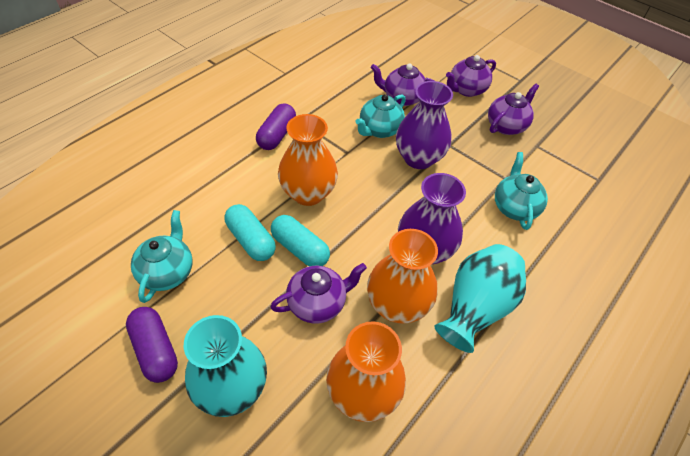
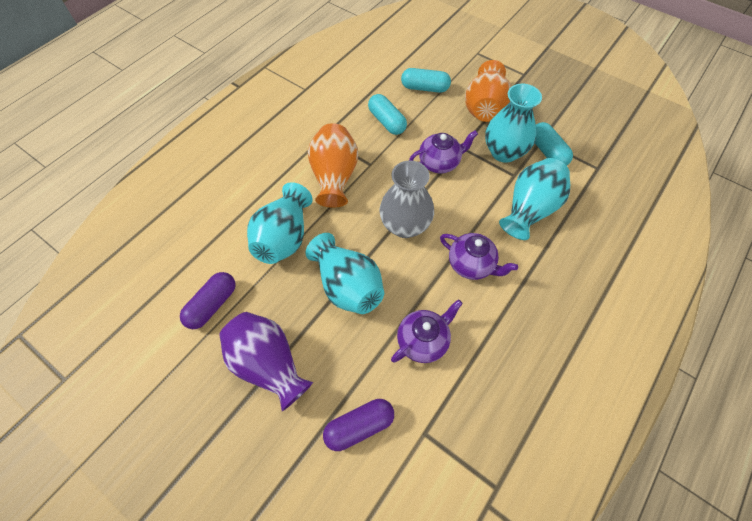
grey vase: none = 0 -> [379,161,434,238] = 1
orange vase: [278,114,338,206] [326,321,406,422] [367,229,438,324] = 3 -> [308,123,359,208] [465,60,511,122] = 2
purple teapot: [271,263,367,324] [370,63,434,106] [446,55,496,97] [488,83,539,135] = 4 -> [391,300,463,363] [409,130,478,173] [440,233,518,280] = 3
purple vase: [396,81,453,169] [398,173,466,264] = 2 -> [220,312,313,411] = 1
turquoise capsule: [224,204,276,261] [271,215,330,266] = 2 -> [368,94,407,135] [401,68,451,93] [535,122,573,166] = 3
turquoise teapot: [131,210,193,303] [355,94,406,138] [495,152,548,230] = 3 -> none = 0
turquoise vase: [184,315,267,417] [434,244,526,353] = 2 -> [247,182,313,264] [306,233,384,314] [485,84,542,163] [499,158,570,240] = 4

